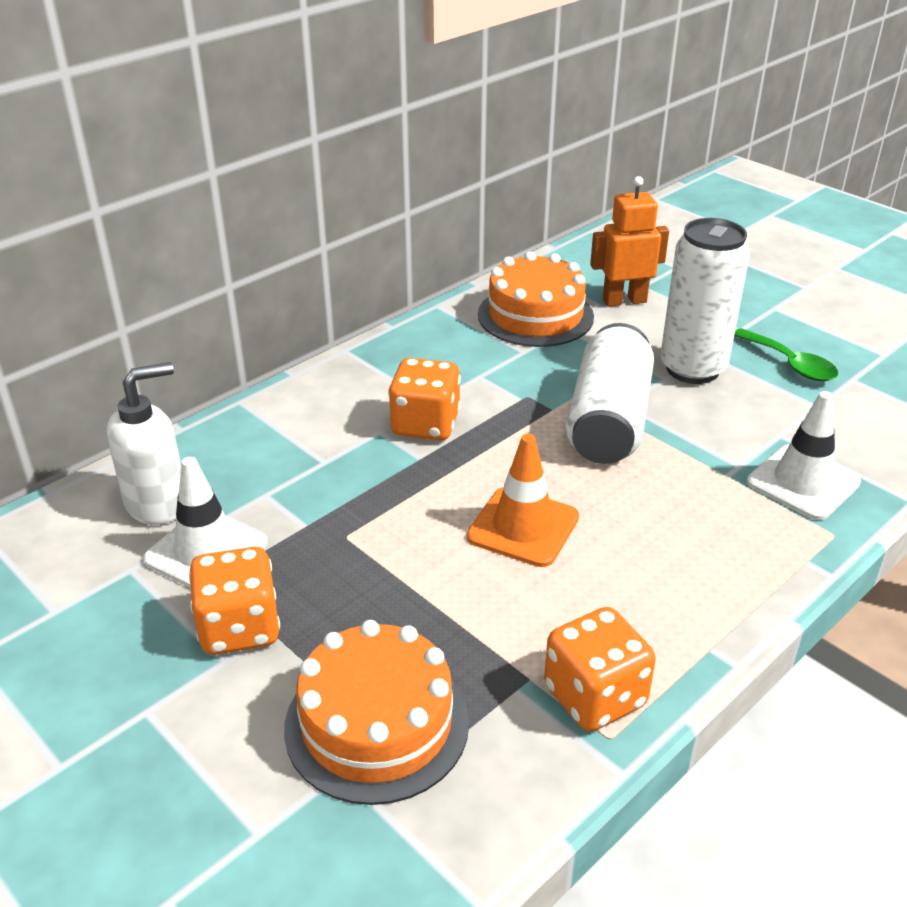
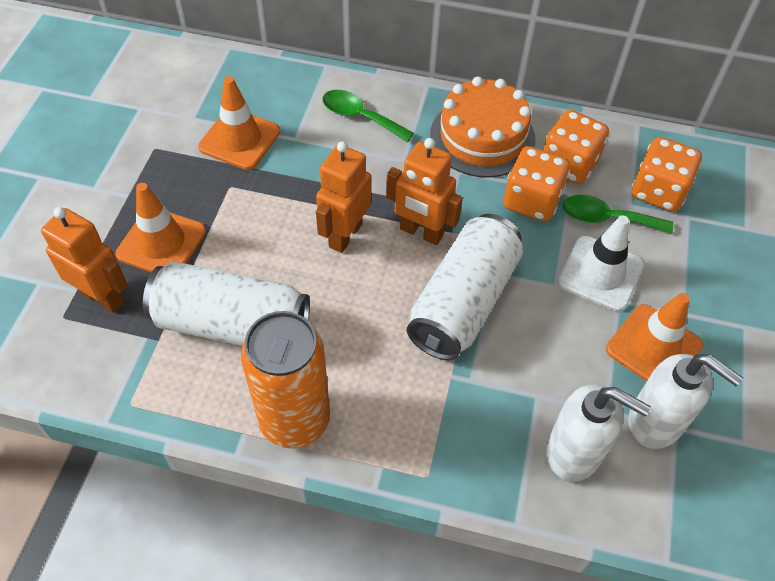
green spoon: [734,328,838,381] = 1 -> [323,90,414,142] [563,195,673,234] = 2
orange cake: [284,620,469,805] [478,252,594,347] = 2 -> [430,76,536,178] = 1
orange can: none = 0 -> [241,311,330,448] = 1
orange robot: [590,176,669,307] = 1 -> [41,207,128,313] [316,141,371,253] [386,138,463,245] = 3
orange traffic cone: [467,434,579,567] = 1 -> [115,183,206,272] [198,76,280,170] [606,293,703,381] = 3
white soap dispenser: [107,362,181,525] = 1 -> [546,384,651,482] [628,354,743,448] = 2
white traffic cone: [143,457,268,588] [747,391,861,520] = 2 -> [558,215,644,312] = 1

